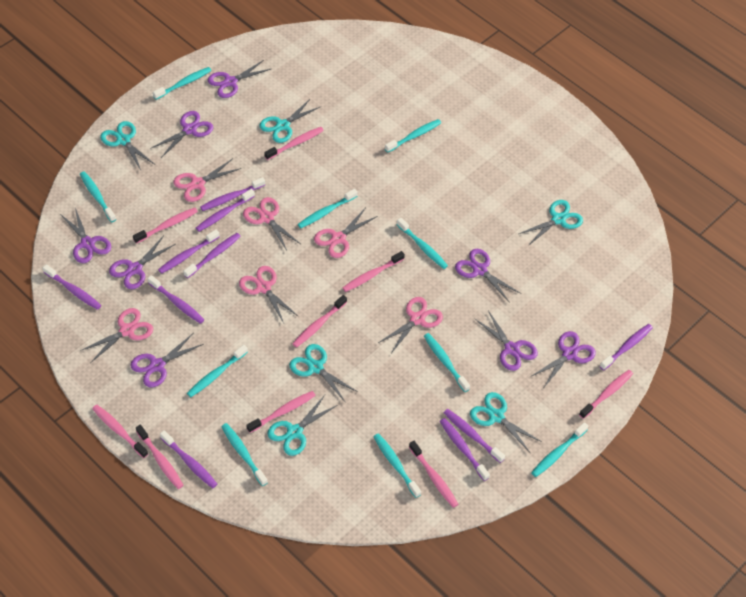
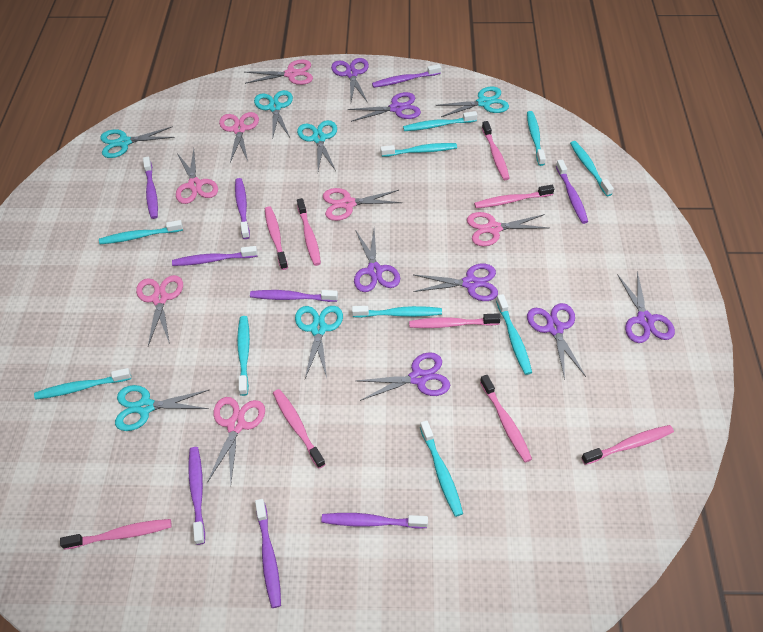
pink scissors: [80,308,153,363] [173,158,241,202] [239,266,299,323] [243,197,301,251] [314,209,378,258] [378,297,443,352] = 6 -> [136,275,183,346] [176,149,218,204] [207,397,265,483] [219,112,259,163] [245,60,313,85] [323,188,402,221] [467,212,549,246] = 7
purple scissors: [60,208,111,263] [109,237,175,289] [130,333,203,387] [150,111,213,158] [208,60,271,98] [455,249,521,303] [474,310,538,371] [530,331,596,387] = 8 -> [331,58,369,103] [347,92,421,122] [354,229,400,292] [356,352,450,401] [413,264,498,301] [527,303,586,380] [617,271,675,343] = 7
purple toothbrush: [43,264,101,310] [147,275,204,324] [158,229,220,274] [160,430,217,488] [183,233,241,278] [196,189,255,232] [200,177,265,211] [440,418,490,481] [444,409,505,463] [600,324,653,370] = 10 -> [143,157,158,219] [172,246,257,266] [189,447,205,545] [235,178,250,239] [250,290,338,302] [255,499,281,608] [321,513,428,529] [372,64,441,88] [556,159,588,224] = 9

